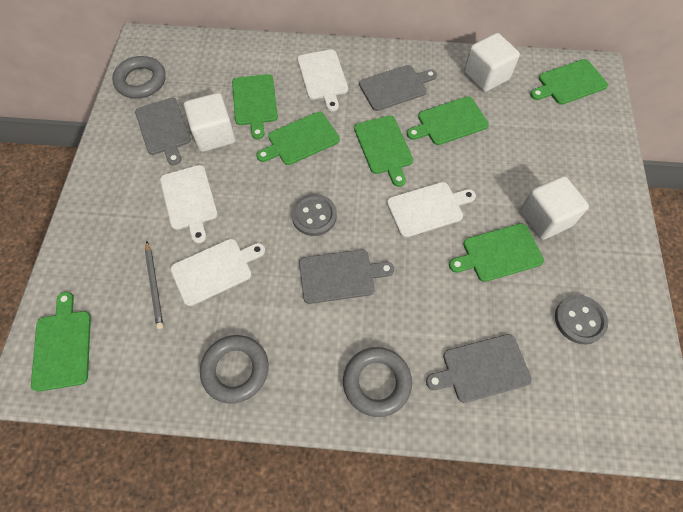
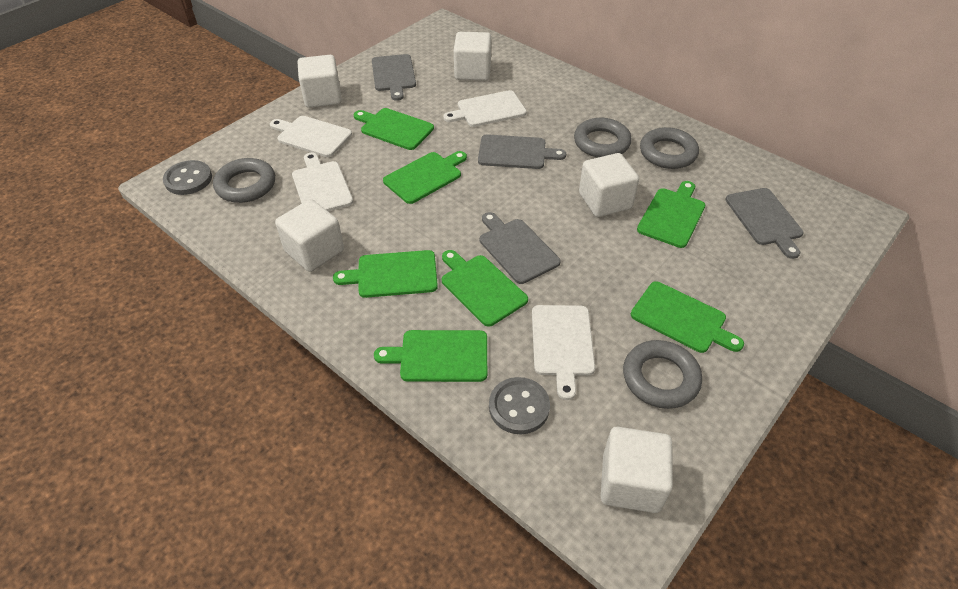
grey pencil: [145,241,163,329] = 1 -> none = 0
grey ring: [112,56,166,99] [200,335,269,404] [343,347,412,417] = 3 -> [213,158,275,203] [574,118,632,158] [623,340,702,409] [640,127,699,169] = 4
white cube: [184,93,236,152] [464,33,520,92] [520,176,589,240] = 3 -> [275,199,344,272] [298,55,342,108] [454,32,491,81] [579,153,639,217] [601,427,673,513] = 5

